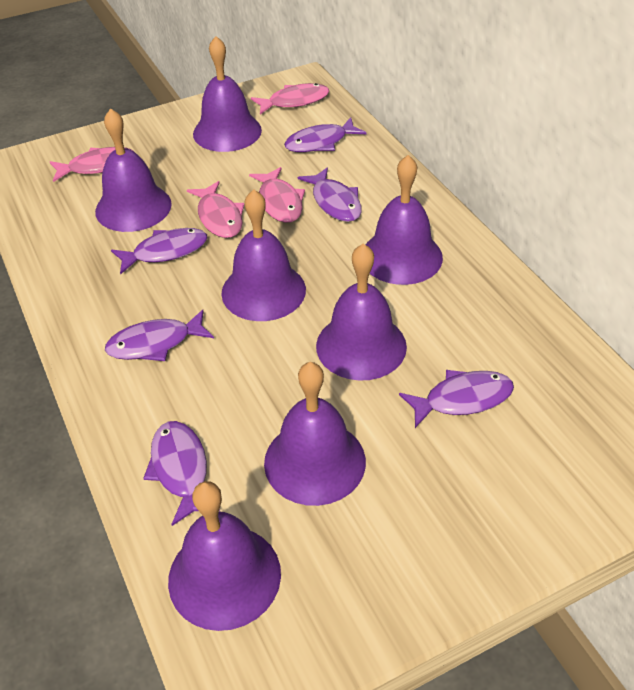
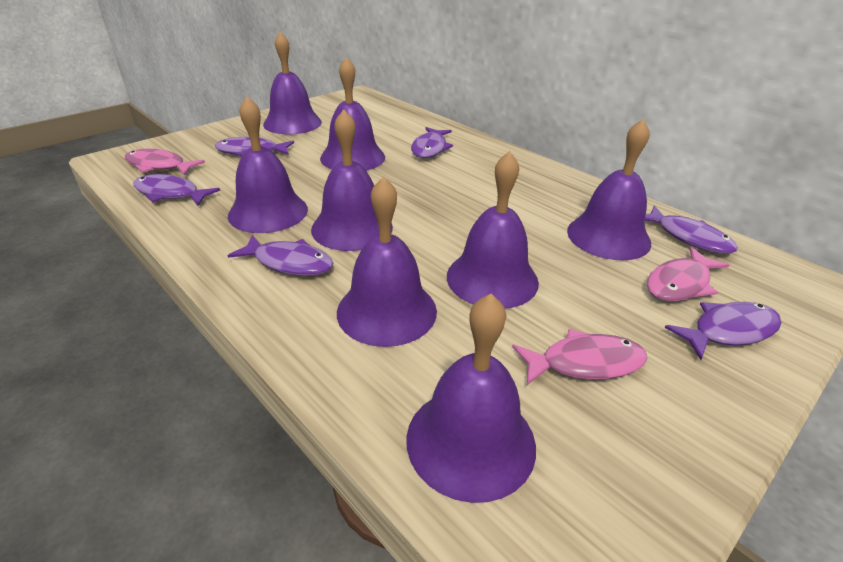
pink fish: [50,147,134,182] [187,181,244,238] [249,167,305,223] [251,83,329,114] = 4 -> [125,148,205,176] [512,329,647,385] [647,247,730,302] = 3
purple bell: [95,108,172,232] [168,481,281,631] [193,36,262,152] [221,189,306,321] [264,362,366,506] [316,244,407,381] [365,155,443,285] = 7 -> [228,97,308,233] [263,32,322,135] [311,109,393,251] [320,57,385,171] [337,176,437,347] [406,294,536,503] [447,151,539,309] [567,119,651,260] = 8

